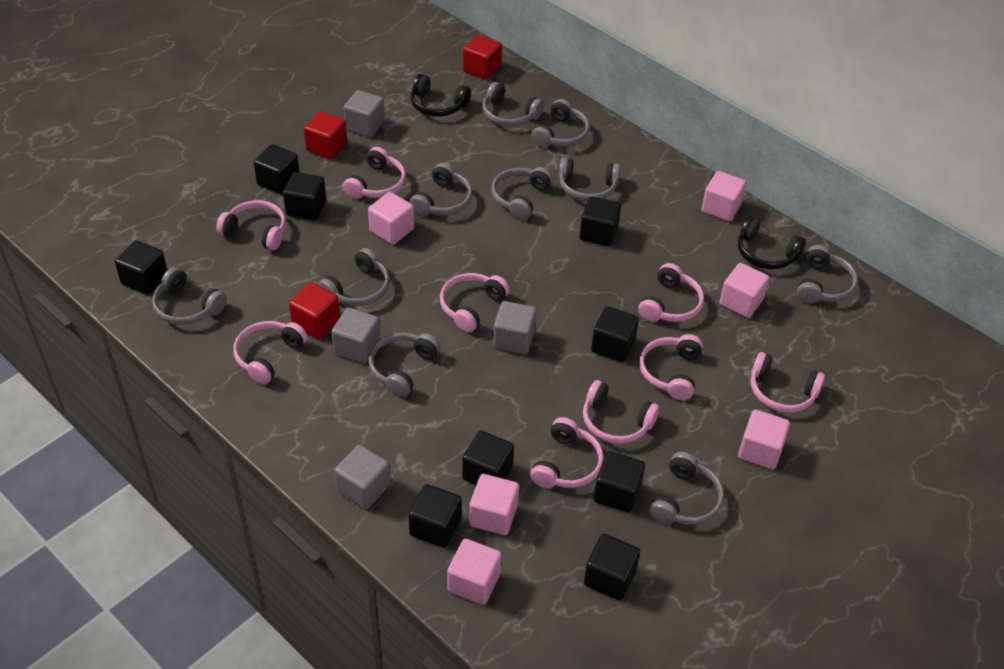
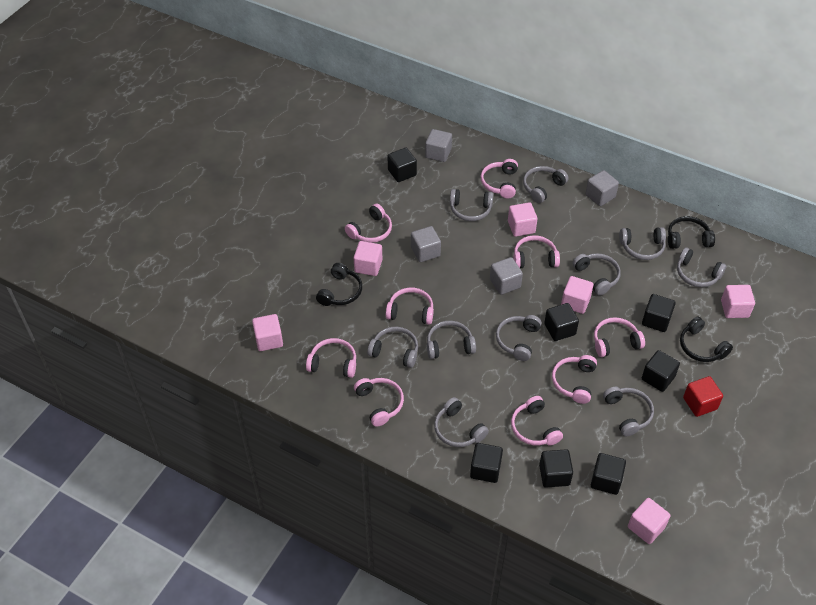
black cube: [115,240,167,295] [254,144,299,195] [283,172,326,221] [408,484,461,548] [462,431,514,485] [580,196,621,246] [584,534,640,600] [591,306,639,362] [594,451,645,512] = 9 -> [388,148,417,182] [470,443,503,483] [539,449,573,488] [544,303,579,341] [591,453,626,495] [642,294,676,332] [642,350,680,392] = 7
black headphones: [411,74,471,117] [738,217,806,269] = 2 -> [316,263,362,306] [668,216,715,249] [680,316,733,362] = 3
red cube: [289,282,340,339] [304,111,347,159] [463,34,502,80] = 3 -> [683,376,723,417] = 1

